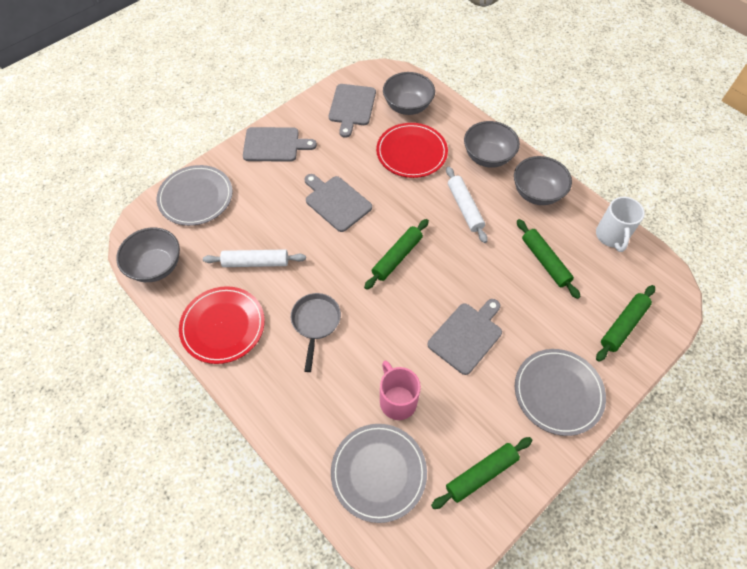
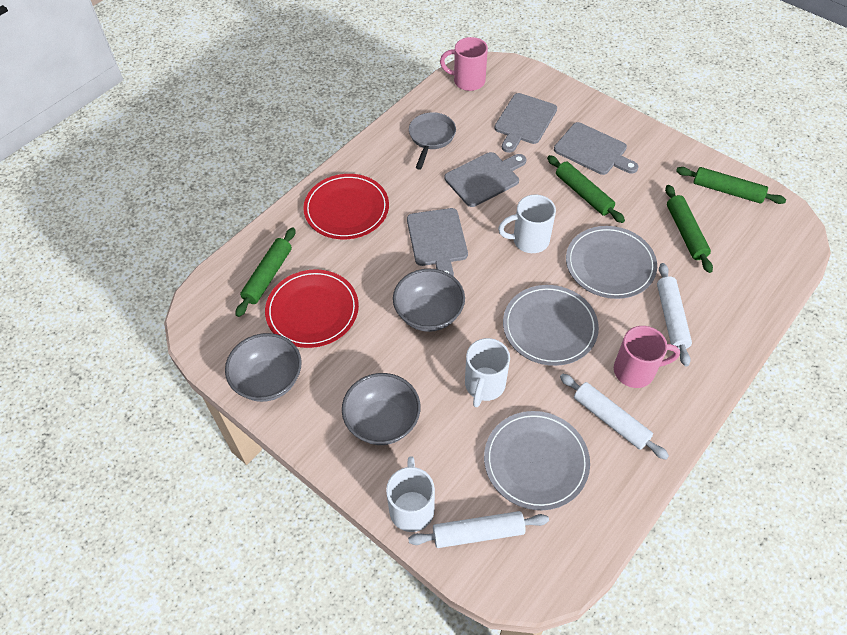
grey bowl: [116,228,180,282] [383,72,435,115] [464,121,520,168] [514,156,572,205] = 4 -> [225,333,302,402] [342,373,420,445] [393,269,465,332] = 3
pink mug: [380,361,421,420] = 1 -> [440,37,488,91] [614,326,680,388] = 2
white mug: [596,197,645,252] = 1 -> [386,456,435,532] [465,338,510,407] [498,195,556,253] = 3
white rolling pin: [203,249,306,267] [446,166,488,243] = 2 -> [408,511,549,548] [560,374,669,460] [657,263,692,366] = 3

